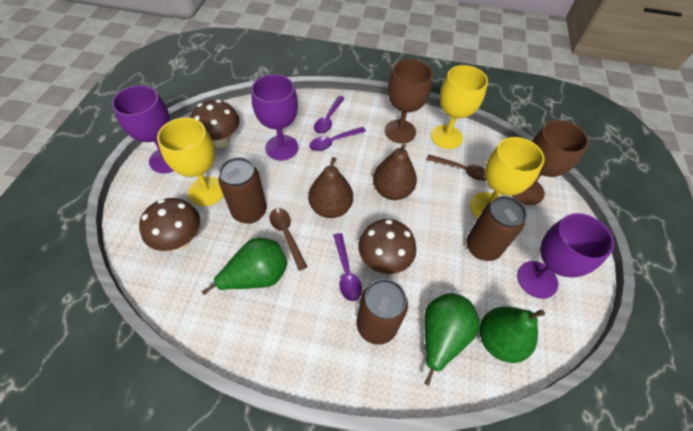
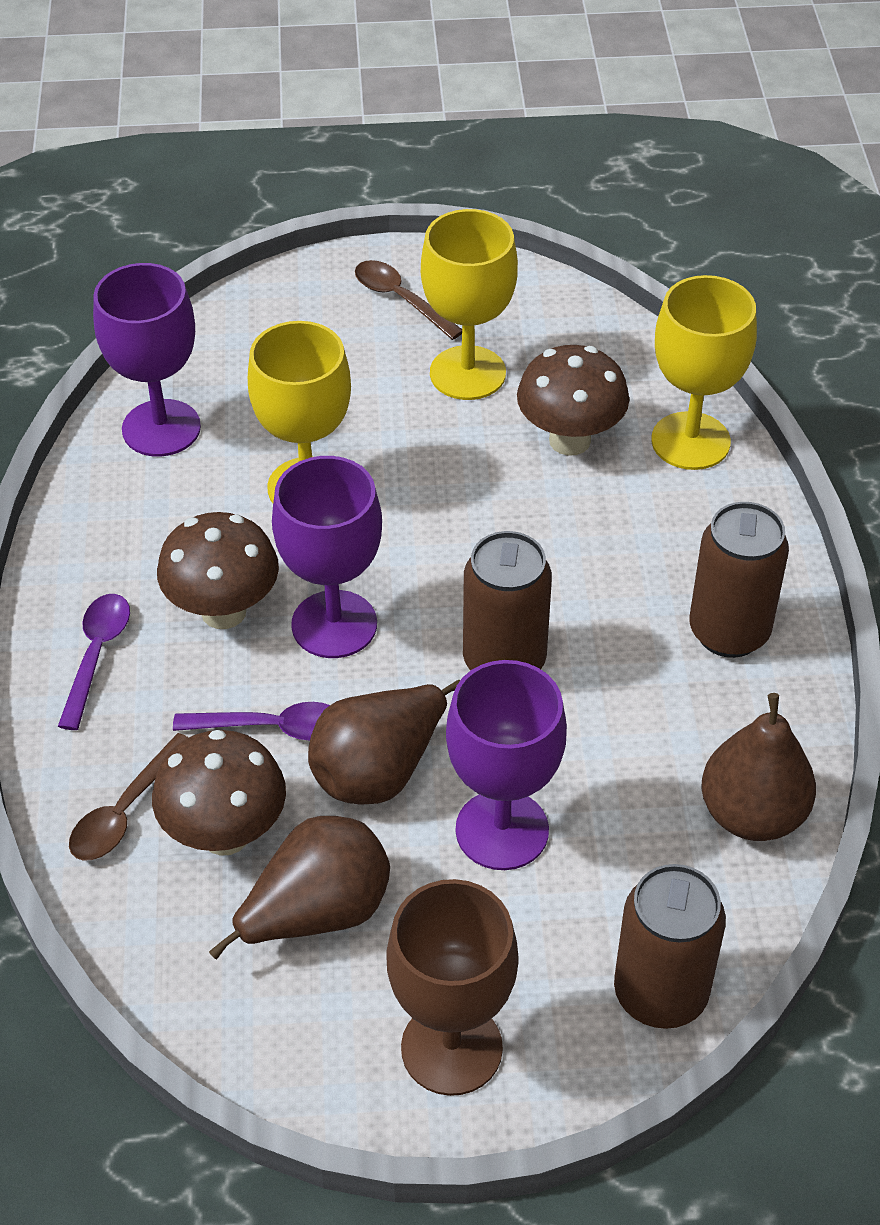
brown goblet: [385,59,433,143] [512,120,589,205] = 2 -> [386,879,519,1096] = 1
brown pear: [308,157,353,218] [373,144,417,200] = 2 -> [209,816,390,960] [308,680,460,805] [701,693,816,841] = 3
green pear: [202,238,287,295] [424,293,480,386] [480,307,545,363] = 3 -> none = 0
purple spoon: [309,127,366,151] [314,96,345,134] [333,233,362,301] = 3 -> [58,594,130,730] [173,702,330,741] = 2

